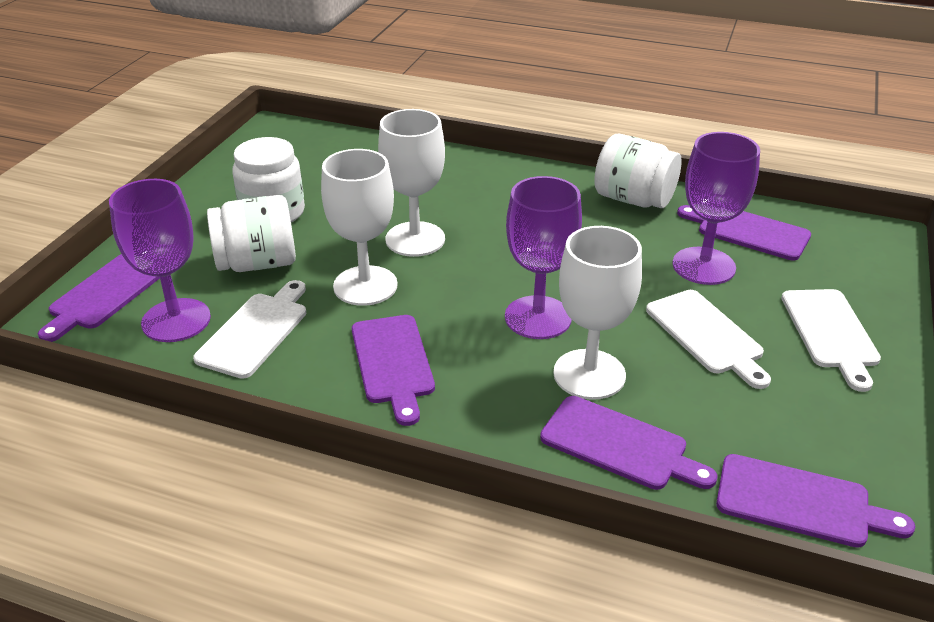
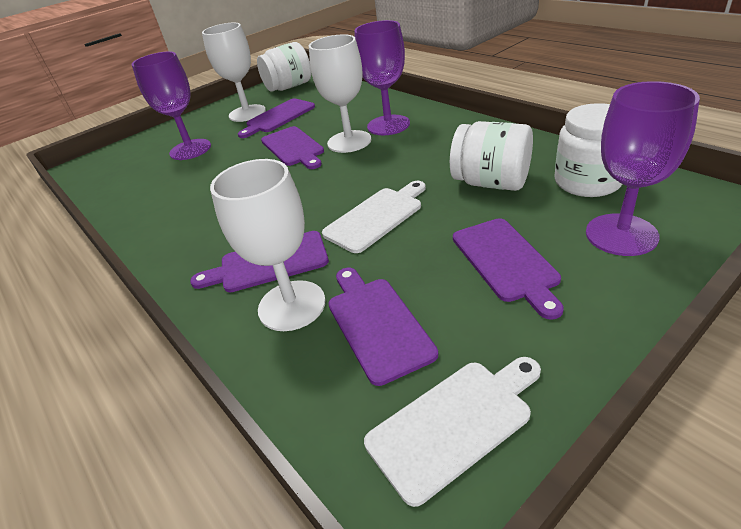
white cutting board: [193,280,306,379] [646,290,771,389] [781,289,881,392] = 3 -> [322,181,426,253] [364,357,541,507] = 2

